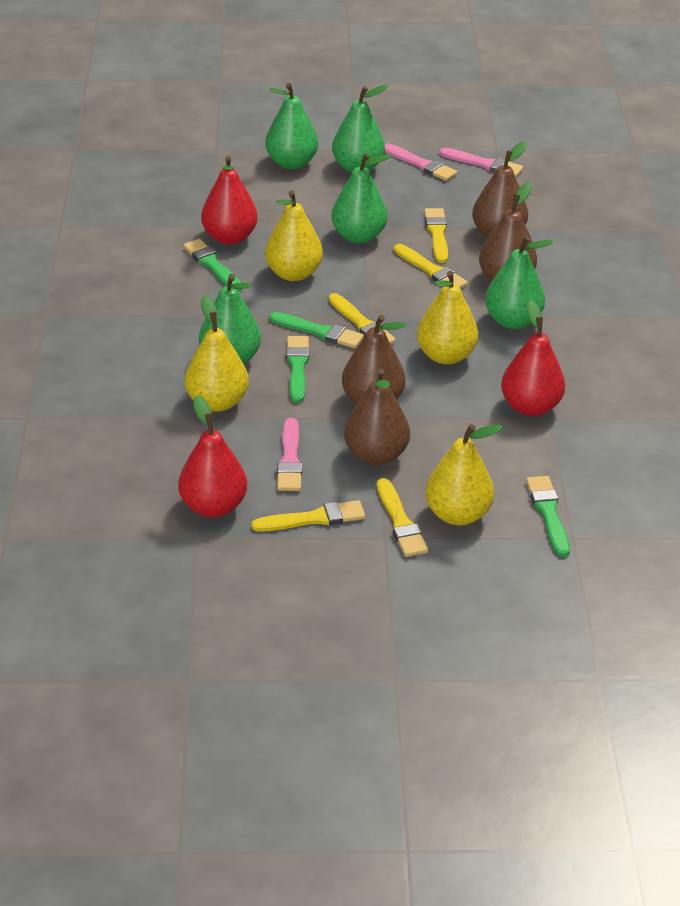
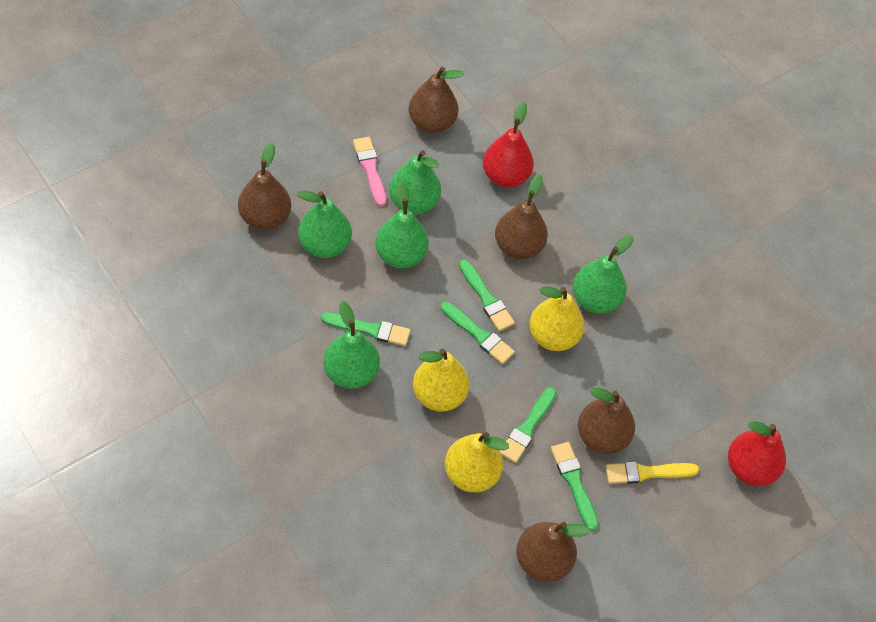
brown pear: [342,315,406,405] [344,369,410,465] [472,141,528,238] [479,182,537,282] = 4 -> [238,142,291,230] [409,67,464,133] [495,174,548,259] [516,522,591,582] [578,388,635,454] = 5
green brush: [183,239,242,291] [269,312,364,348] [286,336,309,403] [526,476,570,557] = 4 -> [321,312,411,346] [441,302,515,364] [459,260,515,331] [500,387,556,463] [551,442,598,531] = 5
pink brush: [277,418,302,491] [385,144,457,181] [440,148,523,177] = 3 -> [353,137,386,207] = 1
red pear: [178,395,247,518] [201,156,258,245] [501,300,565,416] = 3 -> [483,102,534,187] [728,421,786,486] = 2
yellow brush: [252,500,365,532] [329,293,396,344] [377,478,428,557] [394,244,468,288] [424,208,448,263] = 5 -> [606,462,699,484] = 1
yellow pear: [185,295,249,412] [265,191,323,281] [417,271,478,365] [425,424,503,525] = 4 -> [413,348,470,412] [445,432,509,493] [529,286,584,351] = 3

